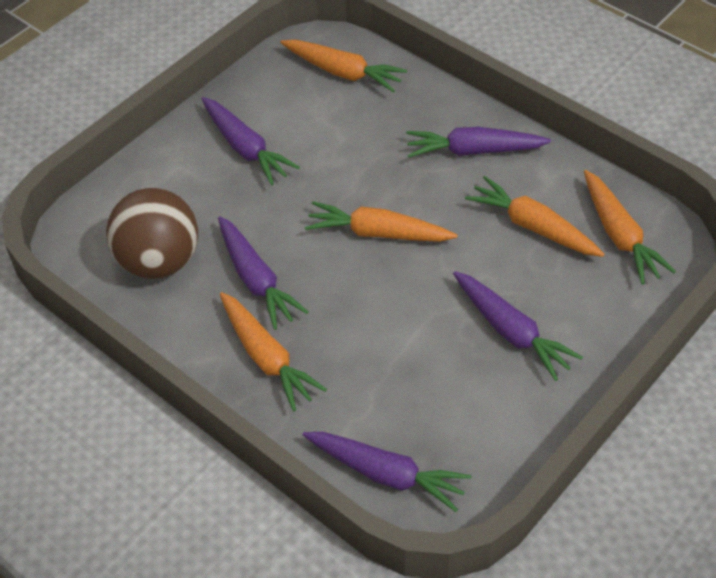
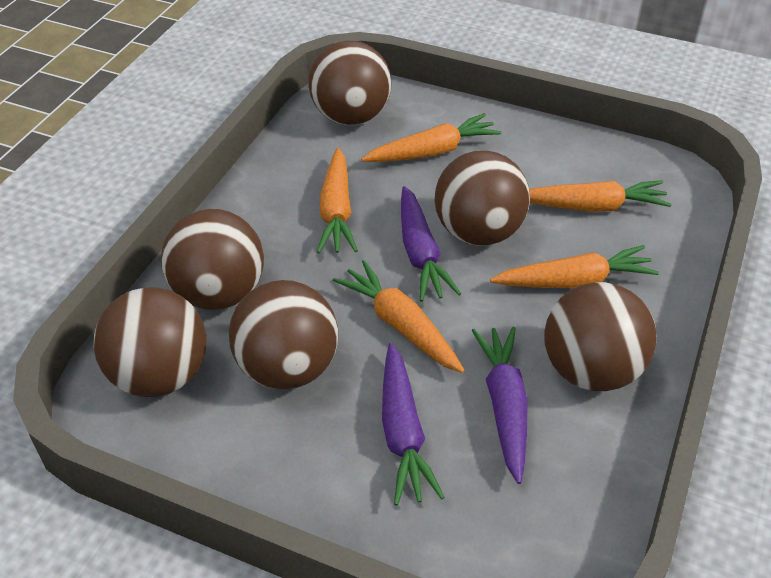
brown ball: [106,188,198,279] = 1 -> [94,287,207,397] [161,209,264,310] [229,280,338,389] [309,41,392,125] [435,150,530,246] [544,282,657,391] = 6
purple carrot: [202,97,300,185] [218,216,308,330] [303,432,471,512] [406,127,551,157] [453,271,583,381] = 5 -> [382,343,445,506] [401,186,461,302] [472,327,528,484] = 3

